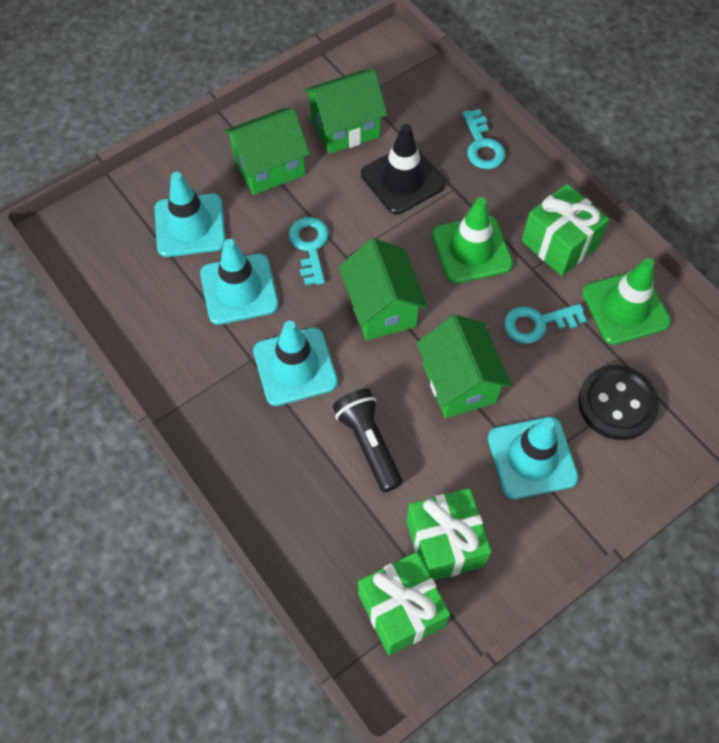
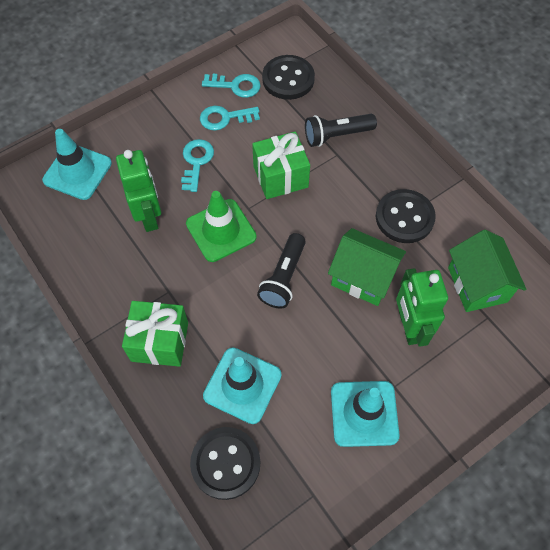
black button: [578,365,659,440] = 1 -> [190,427,260,500] [262,55,315,100] [376,189,436,243] = 3
black flashlight: [332,389,402,492] = 1 -> [257,233,306,309] [305,114,377,147] = 2
black traffic cone: [361,124,445,214] = 1 -> none = 0
green gift: [358,552,450,655] [406,488,492,581] [522,184,609,276] = 3 -> [122,301,188,367] [252,131,310,199] = 2
green house: [223,108,310,195] [304,69,387,154] [339,238,428,340] [417,315,512,418] = 4 -> [328,228,406,306] [448,230,527,312] = 2
green robot: none = 0 -> [116,150,161,232] [396,268,448,347] = 2
green traffic cone: [432,197,513,284] [582,258,671,345] = 2 -> [186,191,257,262] = 1
turquoise traffic cone: [154,172,226,257] [200,239,279,325] [253,321,338,406] [488,417,578,499] = 4 -> [42,129,112,200] [203,348,282,424] [331,381,400,447] = 3

